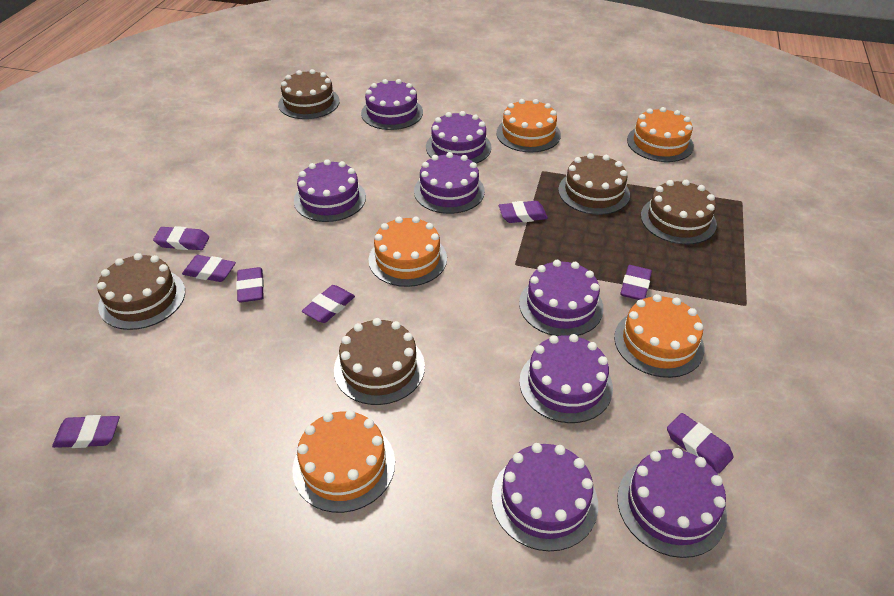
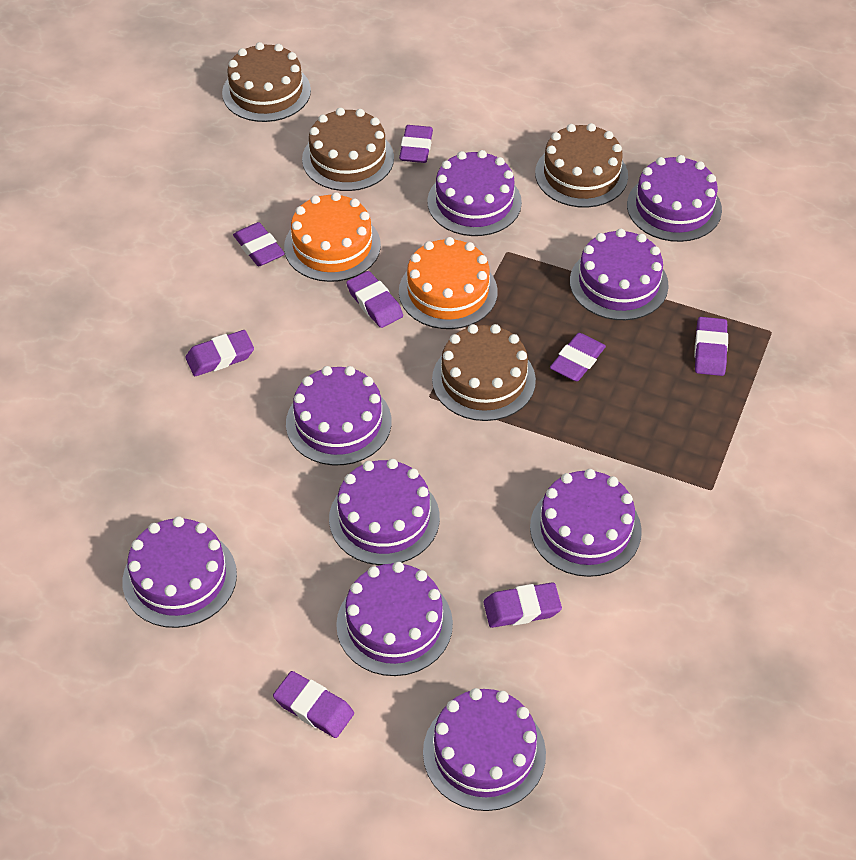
brown cake: [97,253,185,330] [278,69,340,119] [334,318,425,405] [558,153,630,215] [641,180,717,245] = 5 -> [222,42,311,122] [302,108,394,191] [432,324,536,421] [535,123,628,208] = 4
orange cake: [292,410,395,513] [368,217,447,287] [496,99,561,152] [614,294,705,378] [627,107,694,162] = 5 -> [284,192,381,282] [399,237,498,329] = 2
purple cake: [294,159,366,222] [361,79,423,130] [414,152,485,214] [426,111,492,164] [492,443,598,551] [519,260,604,336] [519,334,613,423] [617,448,727,558] = 8 -> [122,516,237,628] [286,366,391,465] [329,459,440,565] [336,562,453,676] [423,688,546,811] [427,150,522,236] [530,469,642,577] [570,229,669,320] [627,155,722,242] = 9

